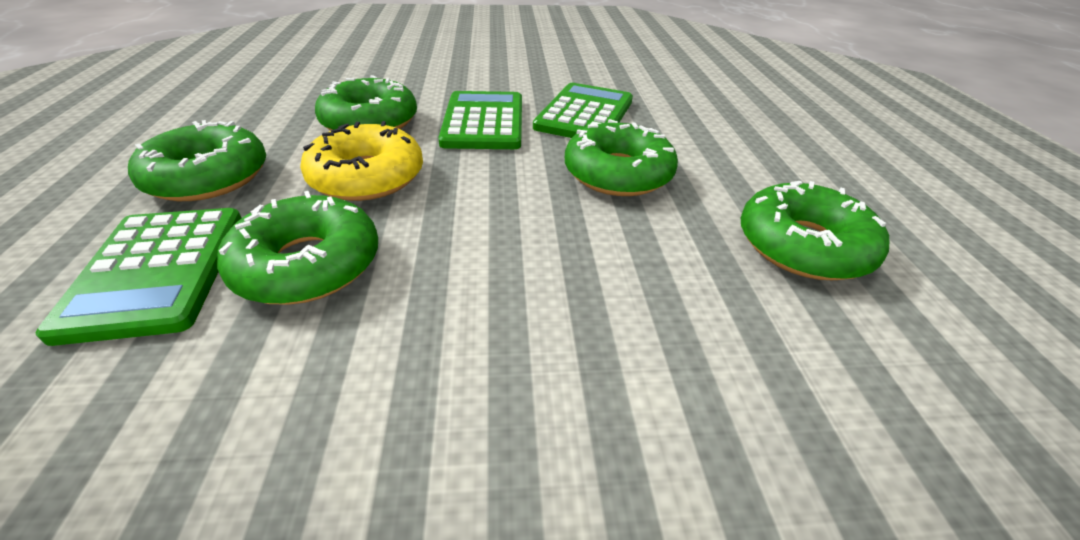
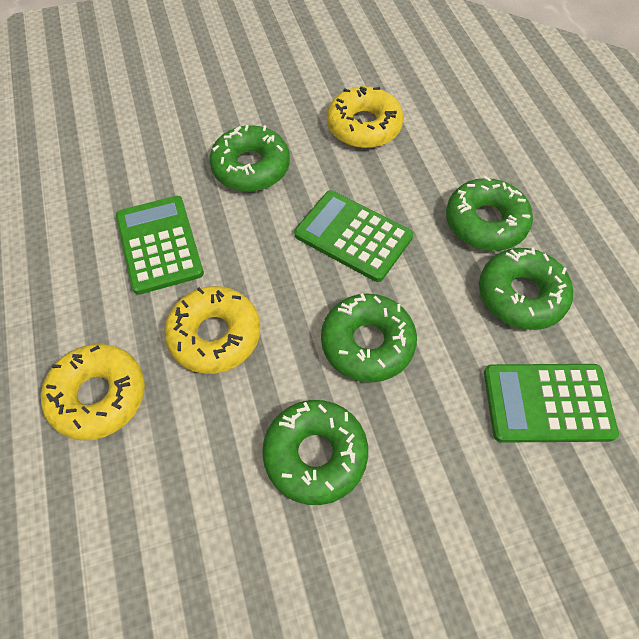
yellow donut: [300,121,423,201] = 1 -> [41,344,145,440] [164,286,260,374] [327,86,403,148] = 3

